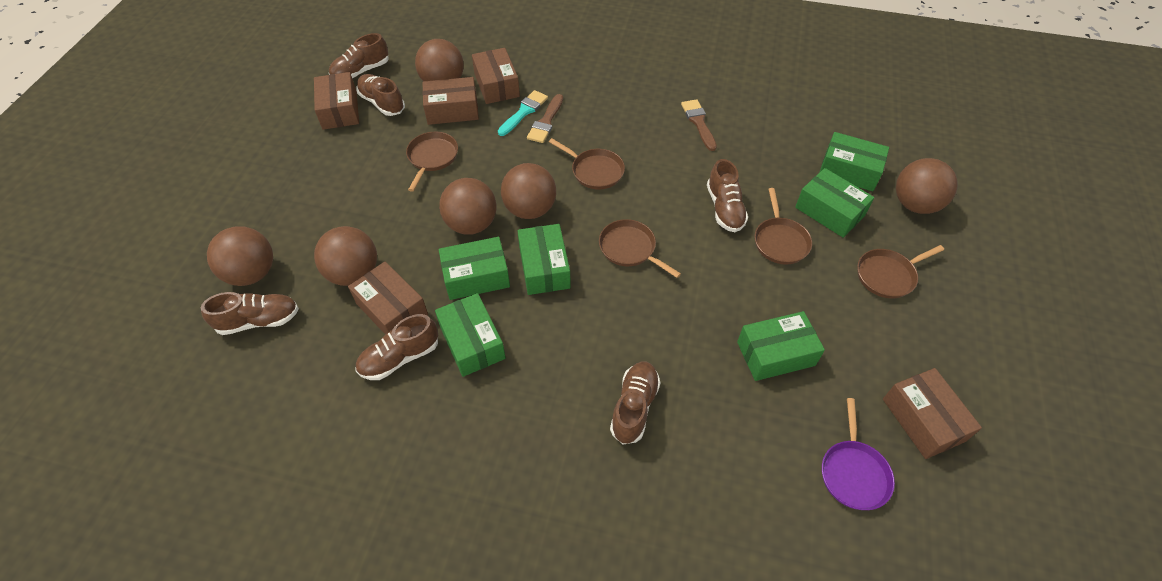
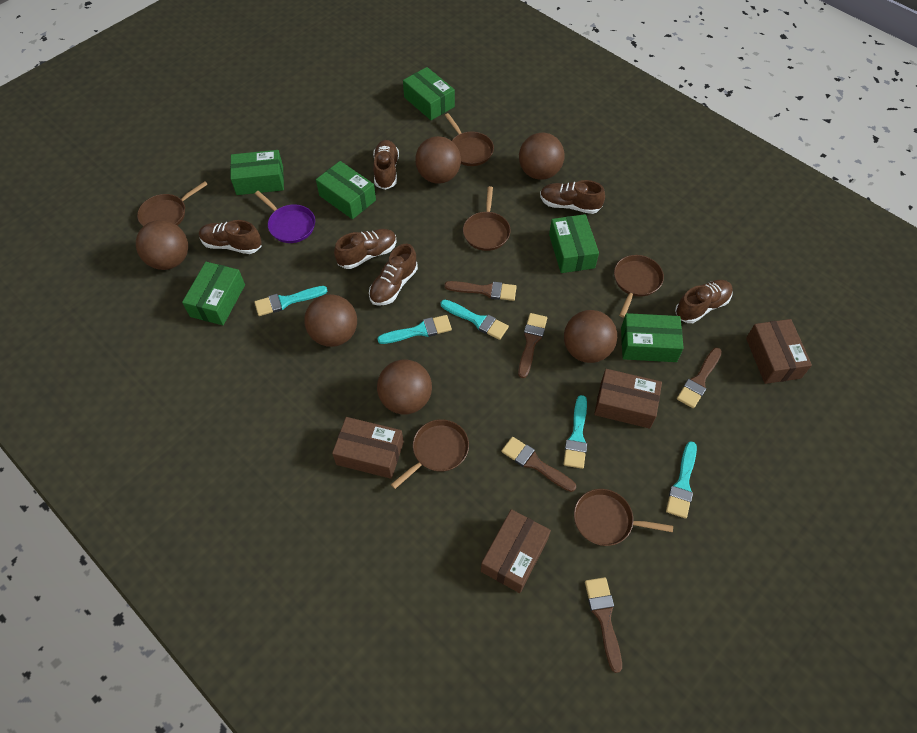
brown box: [314,72,359,130] [348,262,428,335] [422,77,479,125] [472,48,520,104] [883,368,982,459] = 5 -> [332,417,404,479] [481,509,551,593] [594,369,662,429] [746,319,812,384] = 4
brown brush: [527,94,563,143] [681,99,717,151] = 2 -> [444,281,517,301] [501,437,576,492] [518,313,547,378] [585,577,622,673] [677,347,722,408] = 5
brown pan: [406,132,458,192] [549,138,625,189] [599,219,681,278] [755,188,812,264] [857,245,944,298] = 5 -> [137,181,208,226] [391,419,469,489] [445,113,494,166] [463,186,511,251] [574,489,673,546] [614,255,664,317] = 6
turquoise brush: [498,90,548,136] = 1 -> [254,286,327,316] [377,315,452,344] [441,300,509,340] [564,395,587,469] [666,441,697,518] = 5

